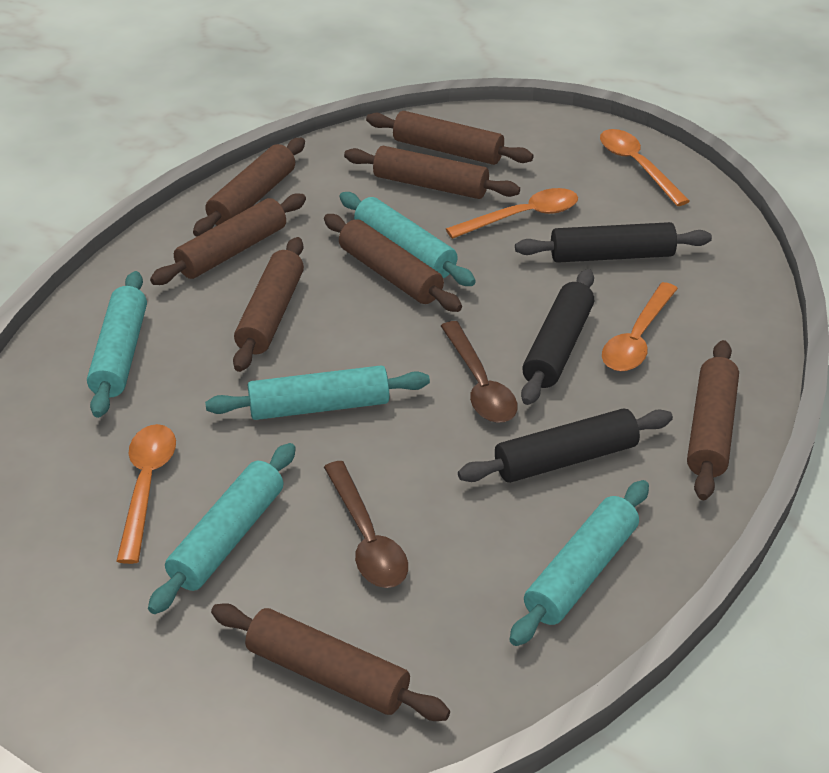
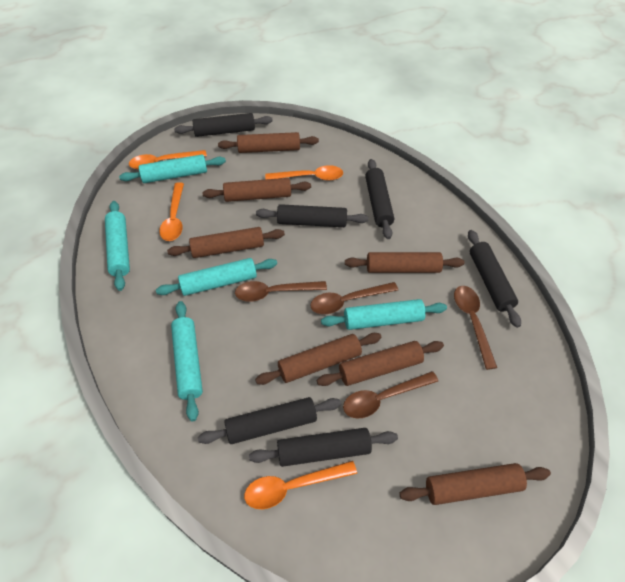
black rolling pin: [458,408,673,483] [515,222,712,263] [521,269,594,405] = 3 -> [174,113,273,137] [198,397,341,444] [249,428,398,467] [256,204,368,227] [365,159,394,239] [468,230,521,328] = 6
brown rolling pin: [150,193,306,285] [193,138,305,237] [211,603,450,721] [233,237,304,372] [324,214,462,312] [344,146,520,199] [366,111,534,165] [687,340,739,500] = 8 -> [167,227,285,258] [202,178,311,202] [218,132,319,153] [255,333,381,385] [317,341,444,386] [345,252,465,273] [399,463,551,505] = 7
brown spoon: [324,461,408,588] [441,321,518,423] = 2 -> [235,281,327,302] [310,282,398,314] [343,371,438,418] [454,286,497,370] = 4

